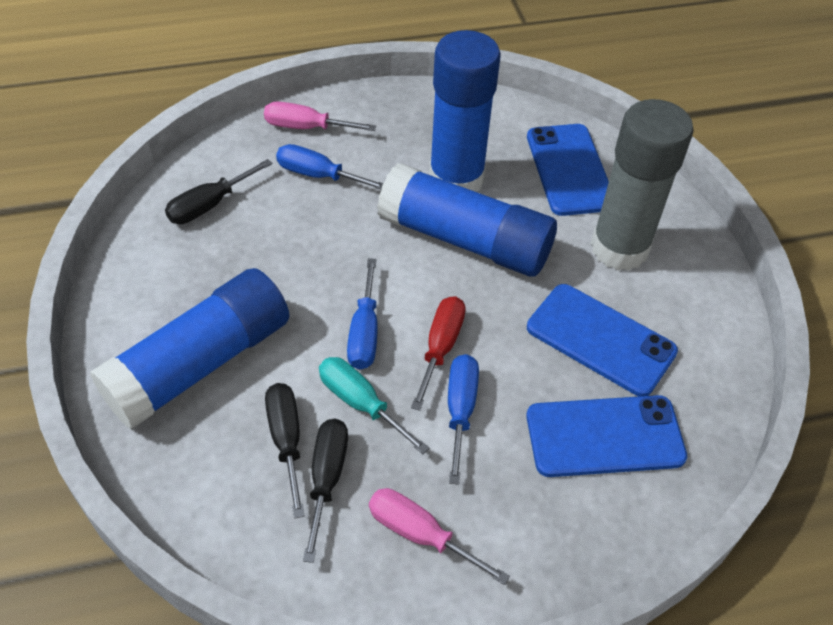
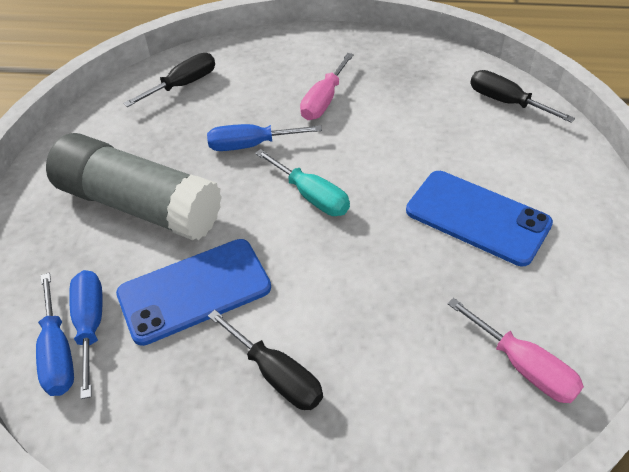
blue glue stick: [90,268,289,430] [377,163,557,277] [429,30,501,192] = 3 -> none = 0
blue phone: [526,395,687,477] [527,124,609,216] [527,284,678,396] = 3 -> [116,239,271,346] [406,171,553,266] = 2
red screwdriver: [411,296,466,411] = 1 -> none = 0

